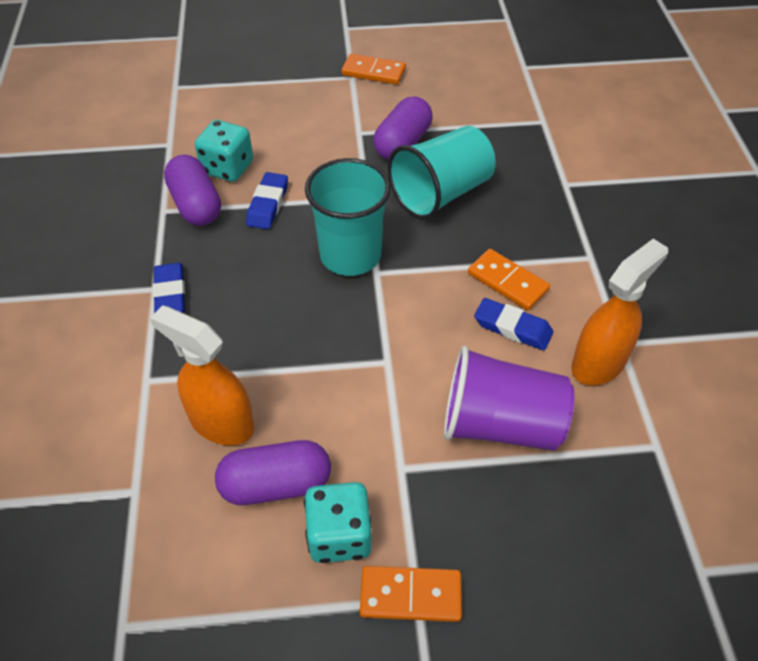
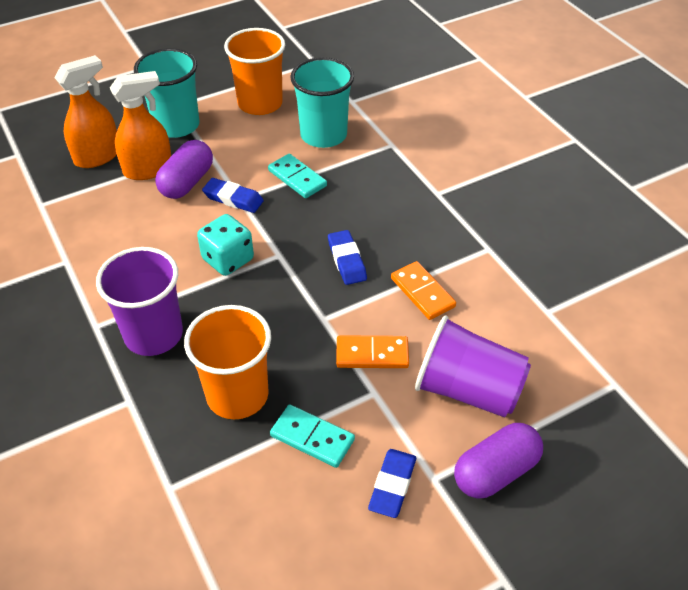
orange cup: none = 0 -> [184,305,271,419] [224,28,285,115] = 2
orange domino: [341,54,406,85] [360,566,462,622] [468,249,550,310] = 3 -> [336,335,409,368] [391,261,456,320] = 2
purple capsule: [164,155,221,226] [215,440,331,505] [373,96,432,160] = 3 -> [155,140,213,199] [454,423,543,499] = 2
purple cup: [444,346,574,451] = 1 -> [96,247,183,356] [415,315,531,418] = 2
turquoise dice: [195,120,253,182] [304,482,372,563] = 2 -> [197,214,254,276] = 1
turquoise domino: none = 0 -> [268,154,327,198] [270,405,355,468] = 2

